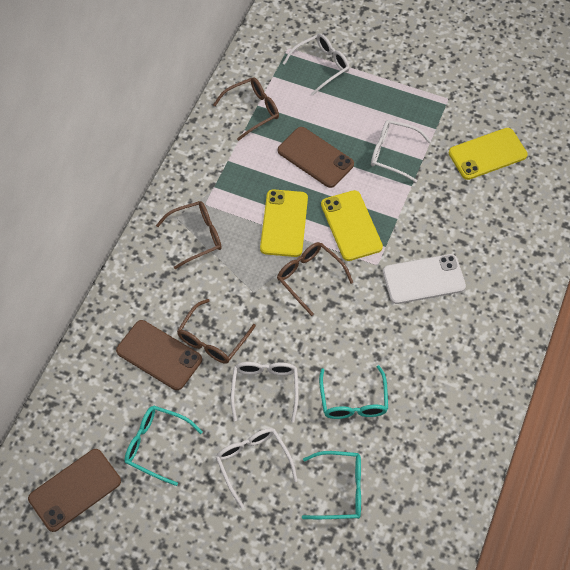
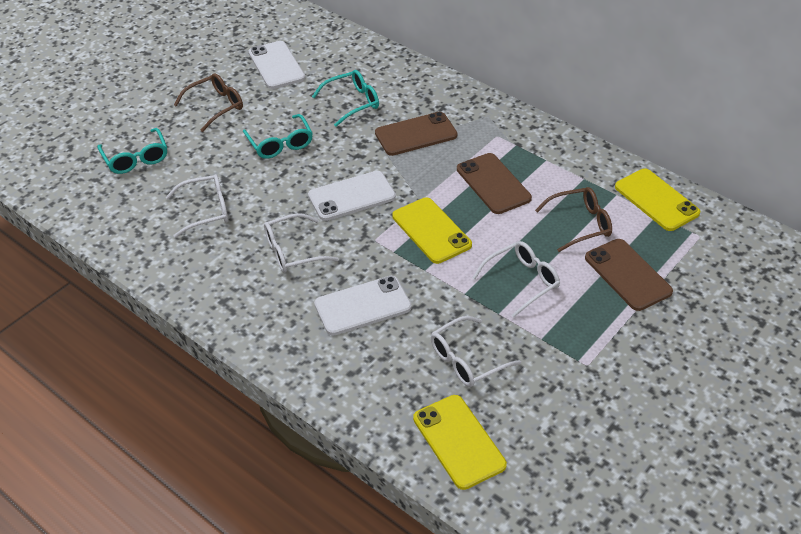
brown glasses: [156,201,222,269] [177,299,256,364] [213,77,279,141] [277,242,353,316] = 4 -> [174,73,243,132] [535,187,612,252] = 2
white phone: [383,254,466,304] = 1 -> [249,41,305,89] [308,171,396,221] [314,276,412,336] = 3

